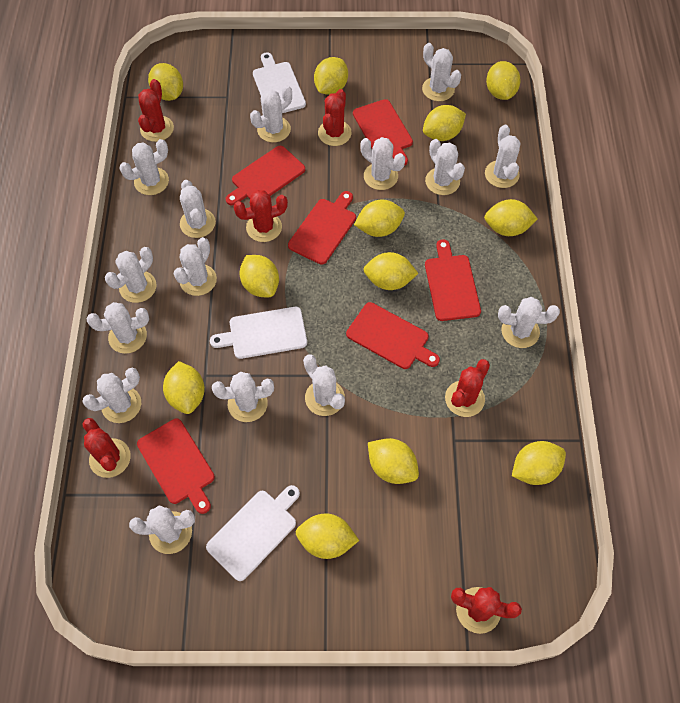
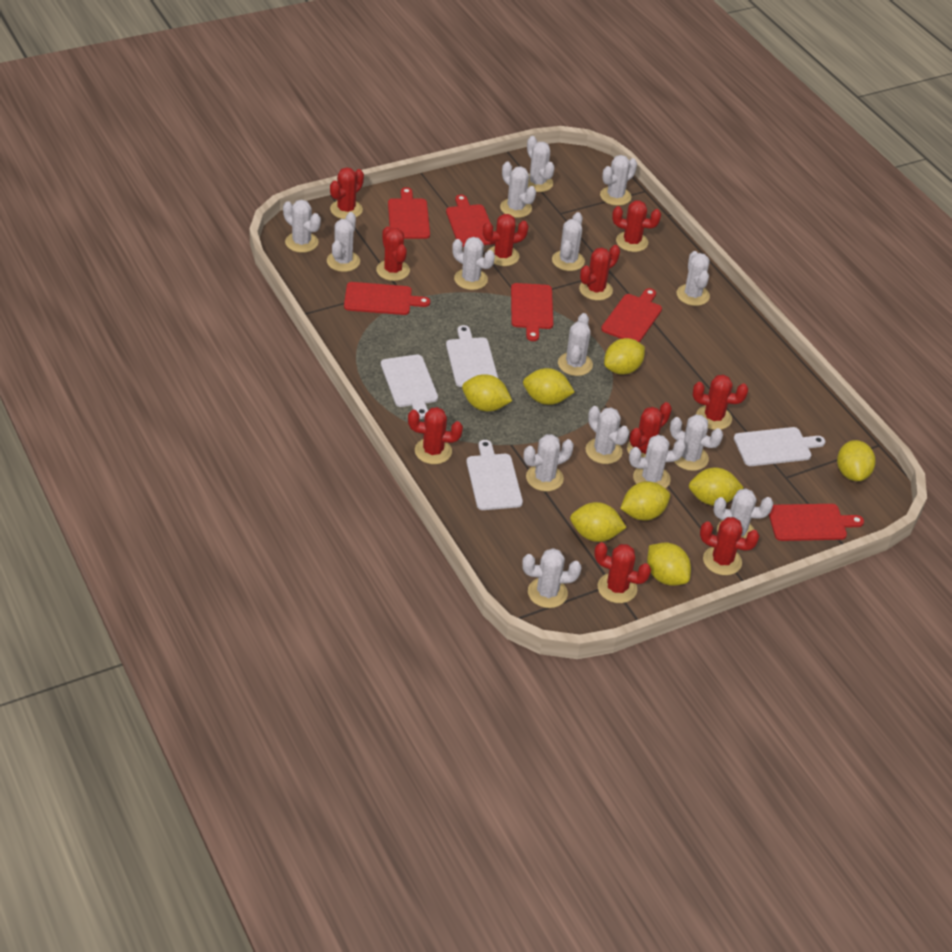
red cactus: [82,418,131,478] [138,79,174,142] [233,190,288,242] [318,89,352,146] [445,359,490,417] [451,587,522,634] = 6 -> [330,167,364,219] [376,226,410,281] [408,407,463,464] [483,214,528,266] [579,245,620,301] [594,542,651,603] [612,200,661,252] [627,402,672,457] [693,375,748,430] [700,517,759,575] = 10
white cutting board: [206,485,300,581] [210,307,307,359] [253,52,306,113] = 3 -> [381,354,438,419] [446,325,498,387] [466,440,523,510] [734,427,825,466] = 4
yellow lemon: [148,63,183,101] [163,361,205,414] [240,255,279,297] [296,513,359,559] [314,57,348,95] [354,200,405,237] [363,252,419,290] [368,438,419,484] [423,105,466,141] [484,199,538,236] [486,61,521,100] [512,441,566,485] = 12 -> [462,374,512,411] [523,368,574,405] [570,502,627,542] [604,338,645,375] [620,481,670,521] [647,542,691,586] [689,467,744,506] [837,440,876,481] = 8

